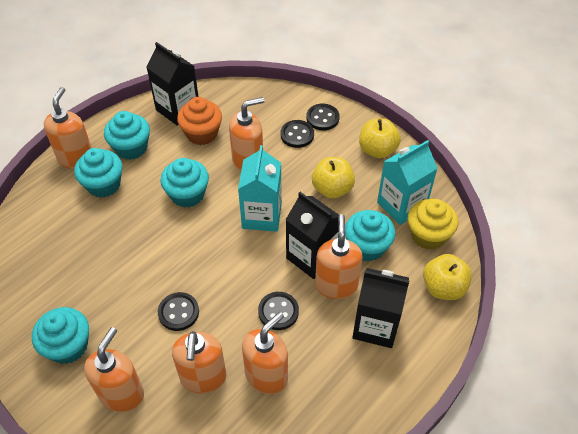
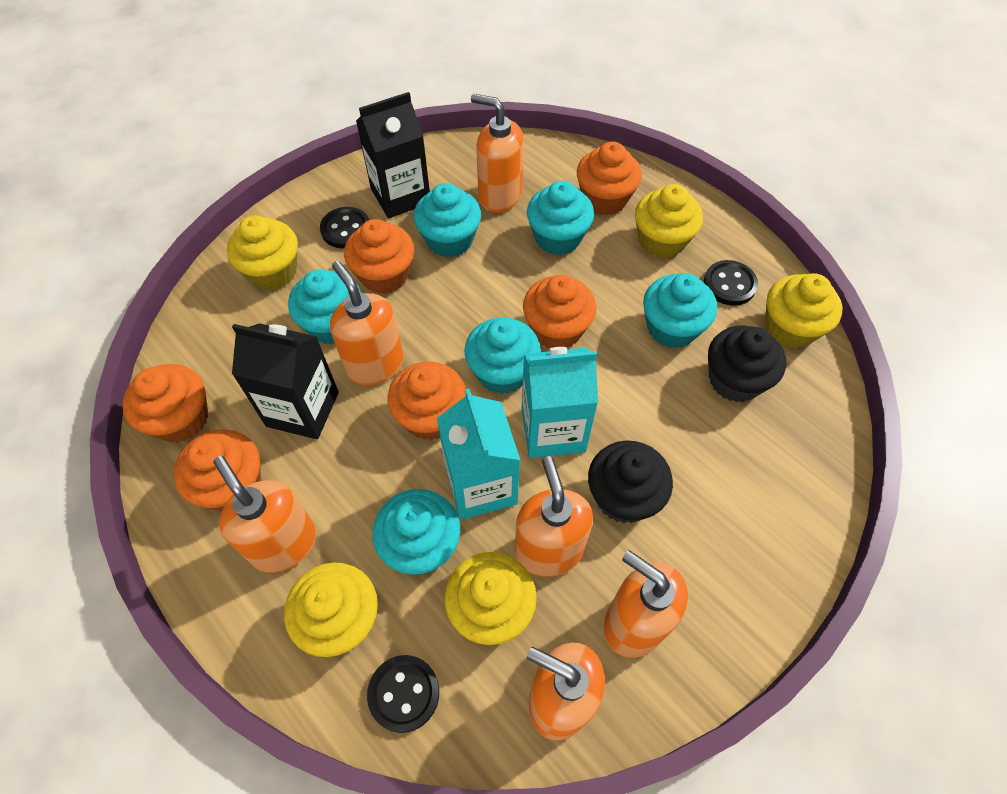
black button: [158,292,199,331] [258,292,299,330] [281,120,314,148] [306,104,340,131] = 4 -> [320,207,369,248] [367,655,439,733] [704,260,758,306] = 3
black carton: [146,42,199,125] [285,192,339,279] [352,268,409,348] = 3 -> [232,323,339,439] [356,92,430,218] = 2
black cupcake: none = 0 -> [588,440,673,523] [708,325,786,402] = 2
orange cupcake: [177,97,222,145] = 1 -> [122,364,208,443] [174,429,261,511] [344,219,414,294] [387,361,466,440] [523,275,596,348] [577,141,642,216] = 6
turquoise cupcake: [32,307,89,364] [74,148,122,198] [104,111,150,160] [160,158,209,208] [345,210,395,262] = 5 -> [288,269,361,345] [373,489,460,575] [414,183,481,258] [464,317,541,394] [527,181,594,255] [643,273,717,348] = 6
yellow apple: [312,157,355,199] [359,118,401,158] [423,254,472,300] = 3 -> none = 0
yellow cupcake: [408,199,458,250] = 1 -> [227,215,298,290] [284,563,378,657] [444,552,537,645] [635,184,703,258] [765,273,842,349] = 5

